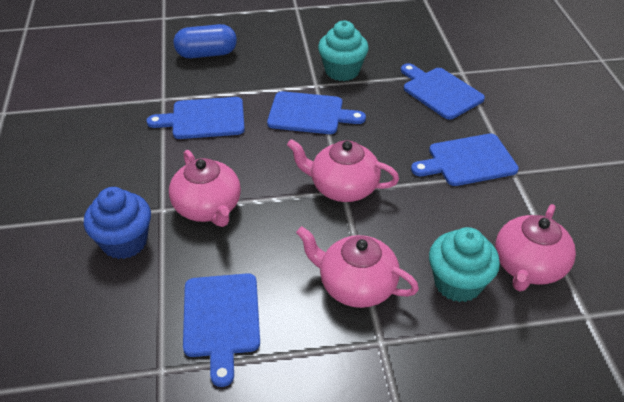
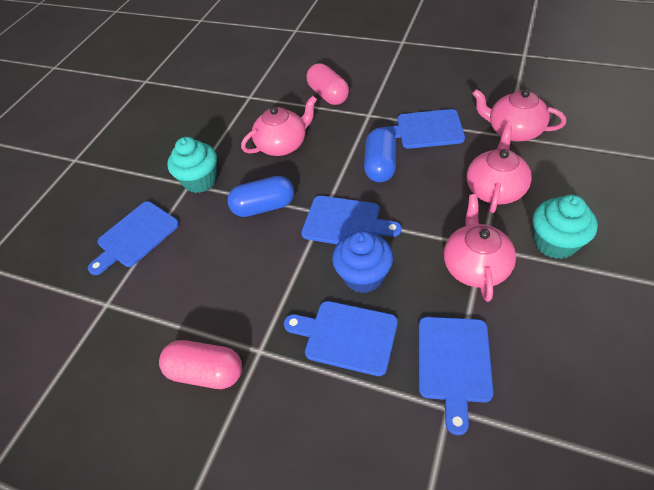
blue capsule: [174,24,237,58] = 1 -> [227,176,294,217] [364,128,396,182] = 2
pink capsule: none = 0 -> [159,340,242,389] [307,63,349,105] = 2

